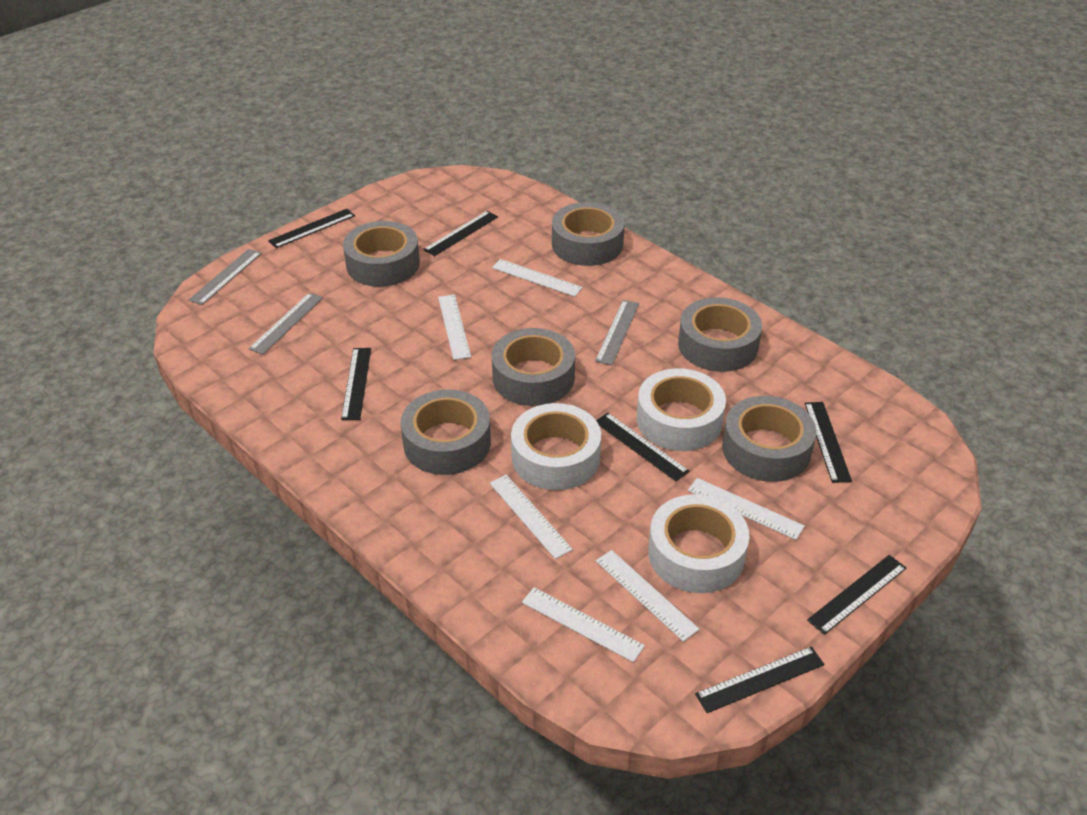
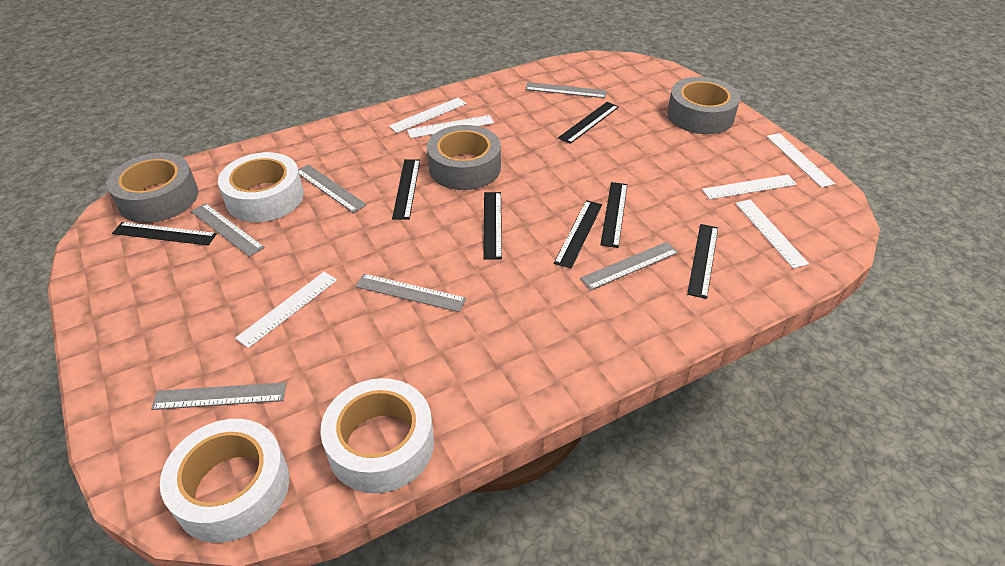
grey ruler: [189,249,262,305] [249,293,323,355] [595,300,639,365] = 3 -> [151,382,286,410] [191,203,264,257] [298,164,367,213] [355,274,466,312] [525,82,607,98] [580,242,678,290] = 6
grey tape: [343,221,420,287] [401,389,491,475] [492,328,575,406] [552,202,625,266] [678,297,762,372] [722,396,816,482] = 6 -> [107,153,198,223] [427,125,501,190] [667,77,740,134] = 3

